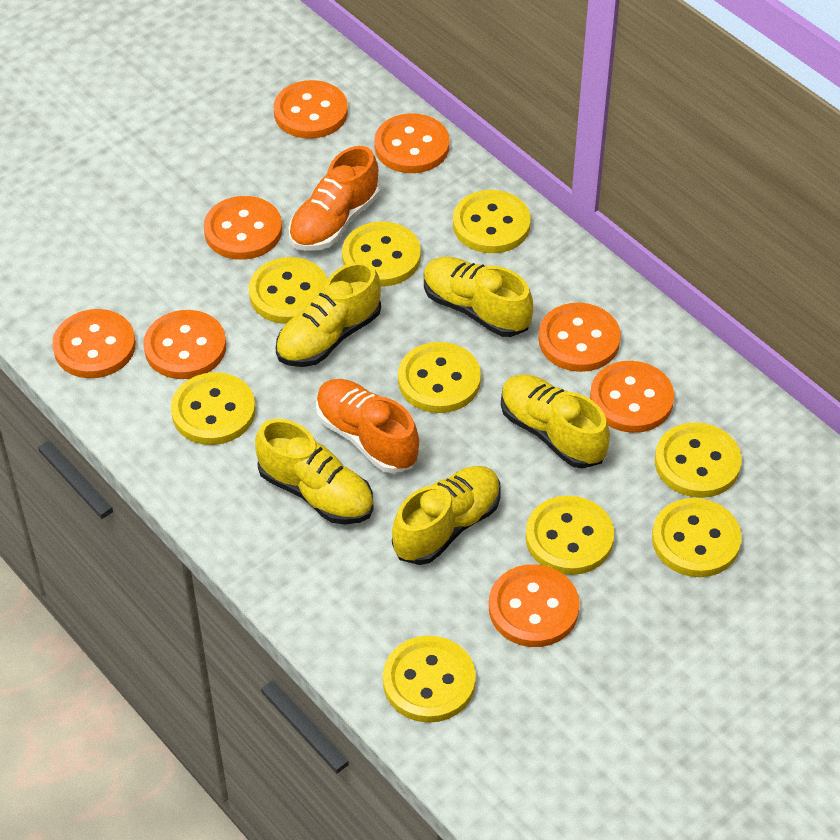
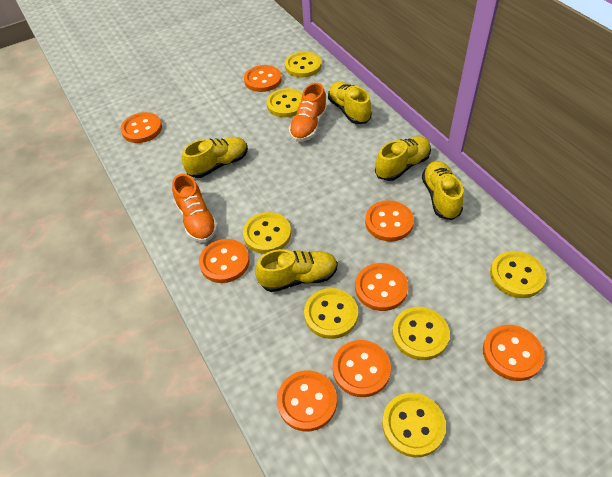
yellow button: [171,372,256,445] [249,257,328,324] [342,222,421,287] [383,636,476,723] [398,342,481,413] [453,190,531,253] [525,496,614,575] [652,498,741,577] [655,422,742,498] = 9 -> [243,212,291,254] [267,88,302,118] [285,52,322,78] [304,288,358,339] [382,393,446,457] [392,307,450,360] [490,251,546,298] = 7

